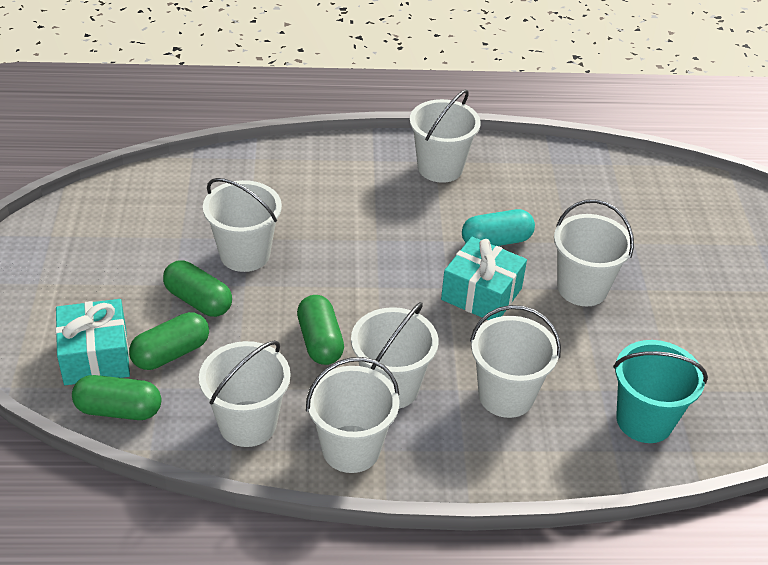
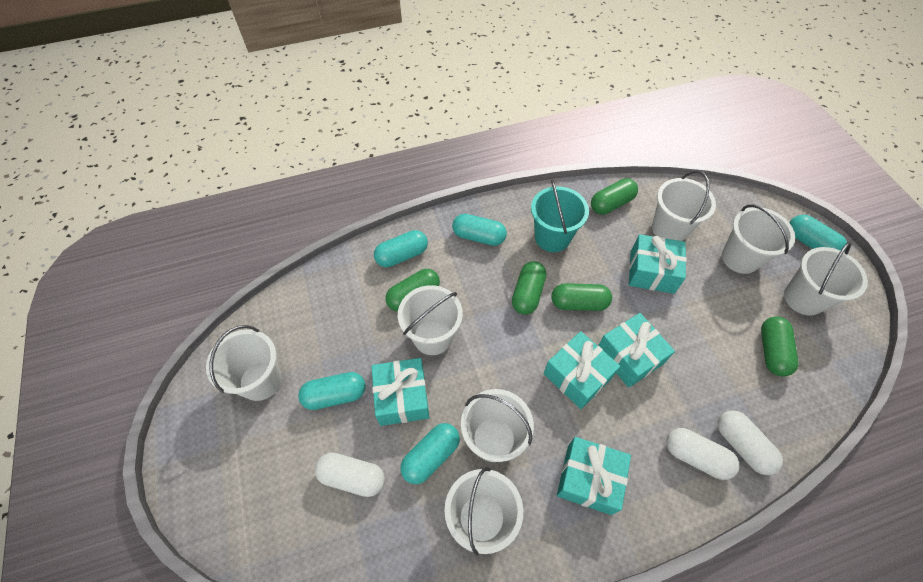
green capsule: [72,375,161,420] [129,312,209,370] [163,260,232,317] [297,295,344,365] = 4 -> [385,269,440,312] [512,261,546,315] [552,283,612,311] [591,178,638,215] [761,316,798,377] = 5
turquoise capsule: [462,209,535,246] = 1 -> [298,372,366,410] [374,230,428,267] [400,423,460,484] [452,214,507,246] [789,215,847,252] = 5
turquoise gift: [55,299,130,385] [441,237,527,320] = 2 -> [371,358,429,426] [543,331,620,409] [557,437,631,515] [598,313,675,388] [629,234,686,294] = 5
white capsule: none = 0 -> [315,452,385,497] [667,428,739,480] [718,410,783,475] = 3

